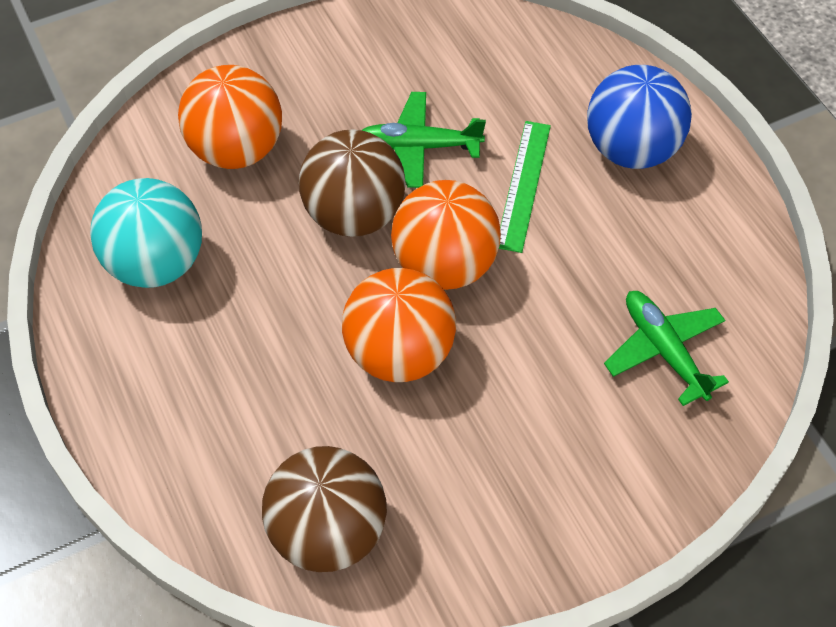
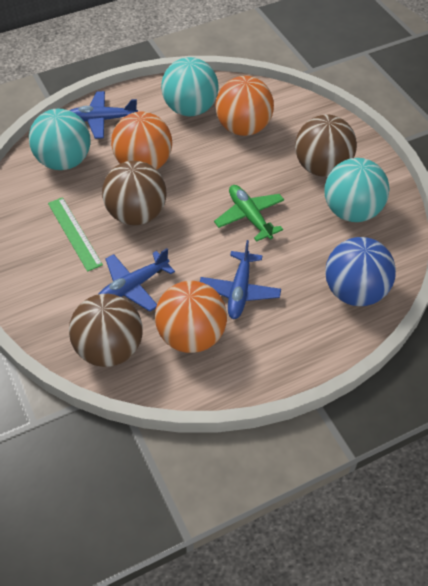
blue plane: none = 0 -> [69,91,138,139] [99,248,175,312] [200,240,281,319] = 3
brown ball: [262,446,387,572] [299,129,406,237] = 2 -> [69,294,143,367] [102,161,167,225] [295,115,357,177] = 3
green plane: [362,92,486,188] [604,291,729,406] = 2 -> [214,185,284,242] = 1
turquoise ball: [90,178,202,288] = 1 -> [29,109,90,170] [161,57,219,116] [325,158,390,222] = 3

